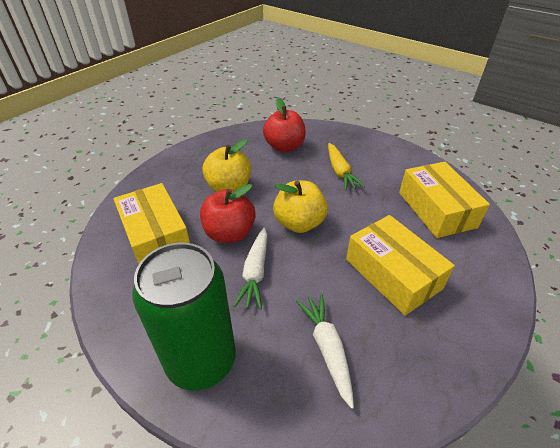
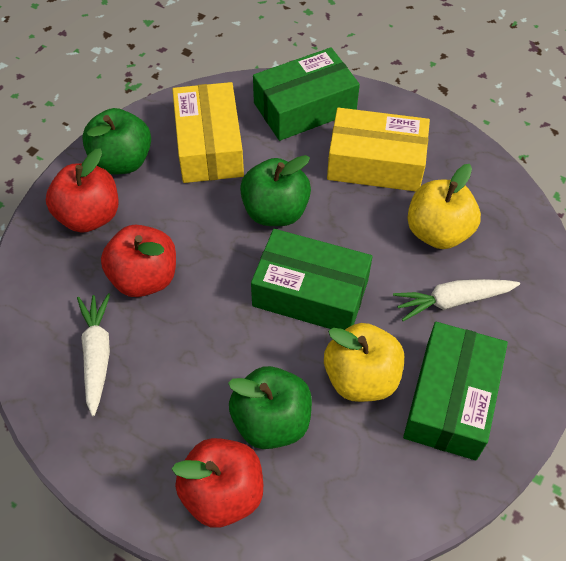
green apple: none = 0 -> [82,108,151,174] [228,366,312,449] [240,155,311,226] = 3
green box: none = 0 -> [251,229,372,330] [253,47,360,141] [403,322,508,460] = 3
green can: [132,243,236,391] = 1 -> none = 0
red apple: [200,184,256,243] [263,97,306,152] = 2 -> [46,148,118,233] [101,225,176,297] [172,438,263,528] = 3
yellow box: [113,183,190,264] [346,215,455,315] [399,162,490,238] = 3 -> [172,82,244,183] [327,107,430,192] = 2
yellow carrot: [328,143,365,191] = 1 -> none = 0

